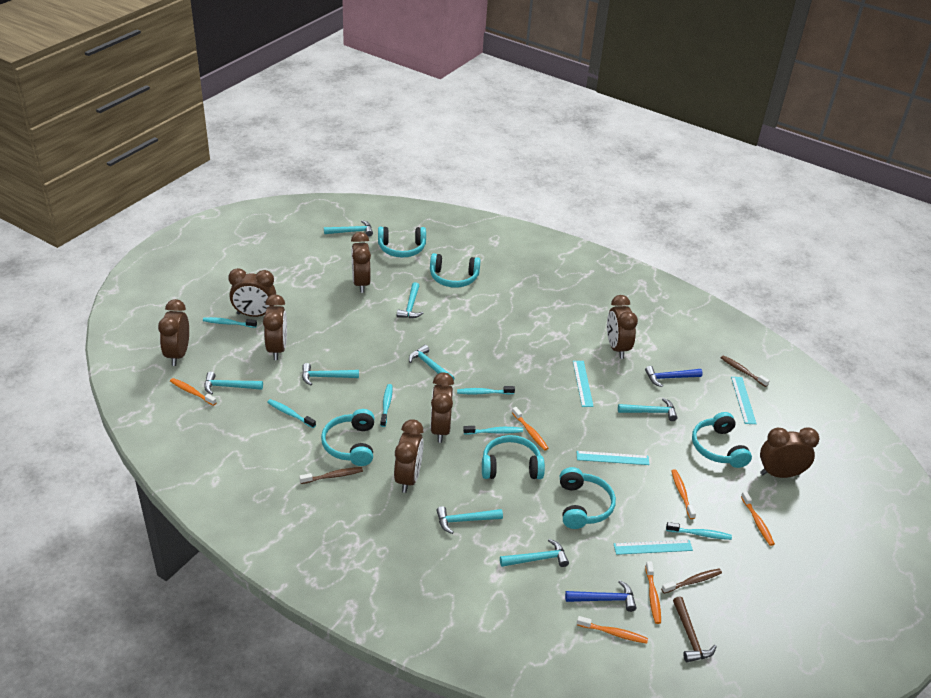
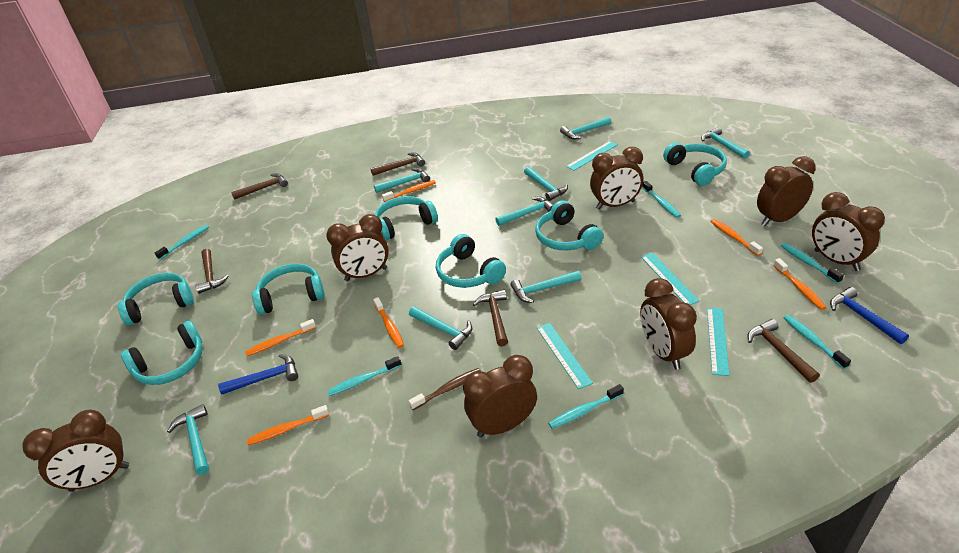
brown clock: [158,299,189,366] [228,268,276,317] [263,294,287,360] [351,232,371,293] [394,419,424,493] [430,373,454,443] [607,295,638,359] [760,427,820,478] = 8 -> [22,410,129,492] [326,214,389,281] [463,355,537,438] [590,147,643,209] [640,278,697,370] [757,156,816,226] [812,192,885,271] = 7
brown hammer: [673,596,717,662] = 1 -> [195,249,228,294] [231,173,288,200] [370,152,425,176] [473,290,508,346] [747,319,820,383] = 5
brown toothbrush: [299,467,363,484] [661,569,722,594] [721,355,770,387] = 3 -> [409,368,481,410] = 1
turquoise headphones: [321,409,375,466] [378,227,426,258] [430,253,481,288] [482,435,545,479] [560,467,616,529] [692,412,752,468] = 6 -> [118,273,194,326] [121,321,203,385] [252,264,325,315] [374,196,438,241] [436,234,506,288] [535,200,603,250] [663,142,727,186] = 7

